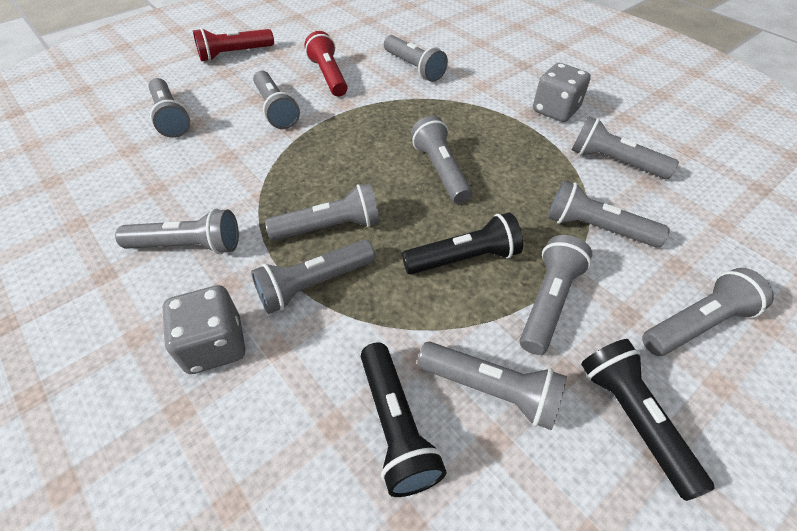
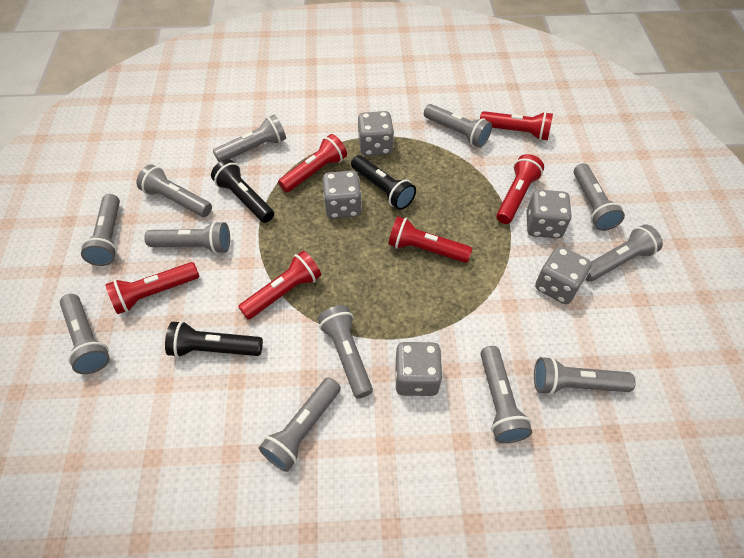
grey dice: [163,285,245,374] [533,63,591,122] = 2 -> [323,171,362,219] [358,111,394,156] [395,342,443,396] [526,190,572,239] [535,246,592,304] = 5
red flashlight: [193,28,274,62] [304,31,348,97] = 2 -> [105,262,199,314] [238,251,321,320] [278,134,347,193] [388,216,472,263] [480,111,553,141] [496,154,544,224] = 6

